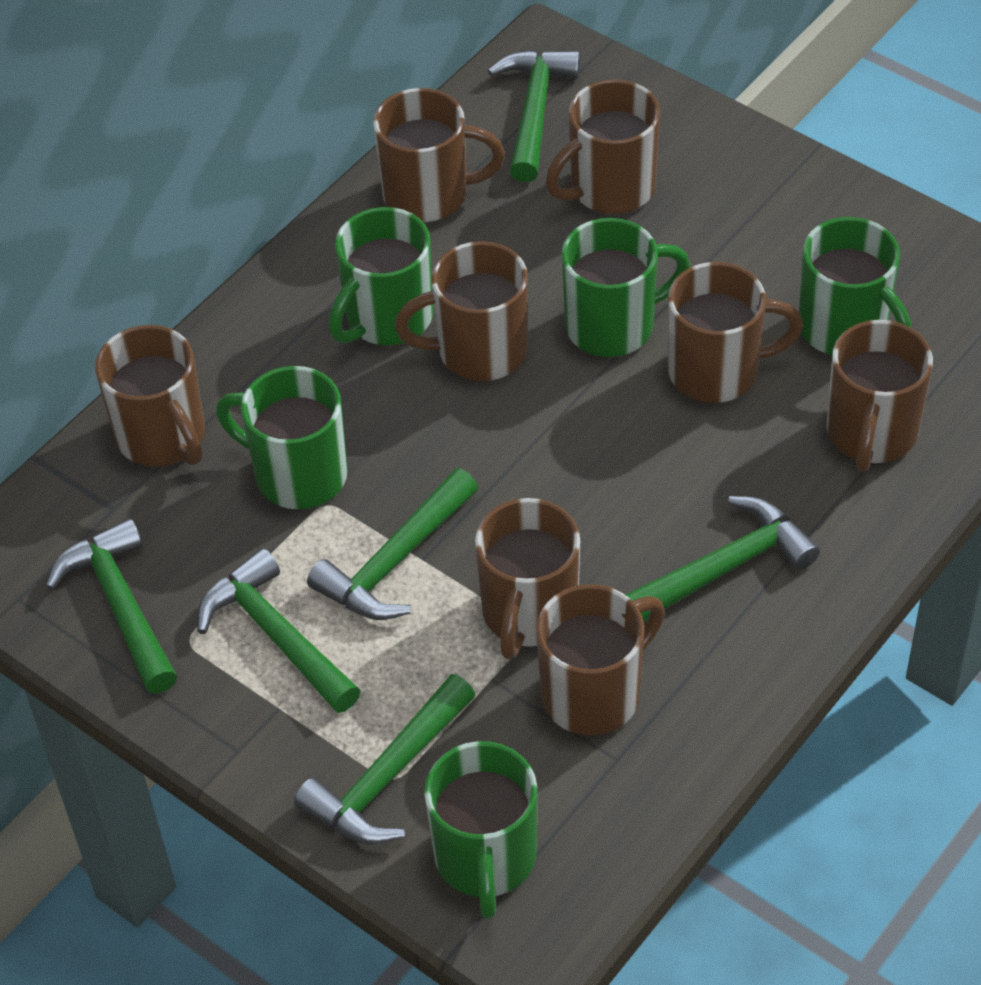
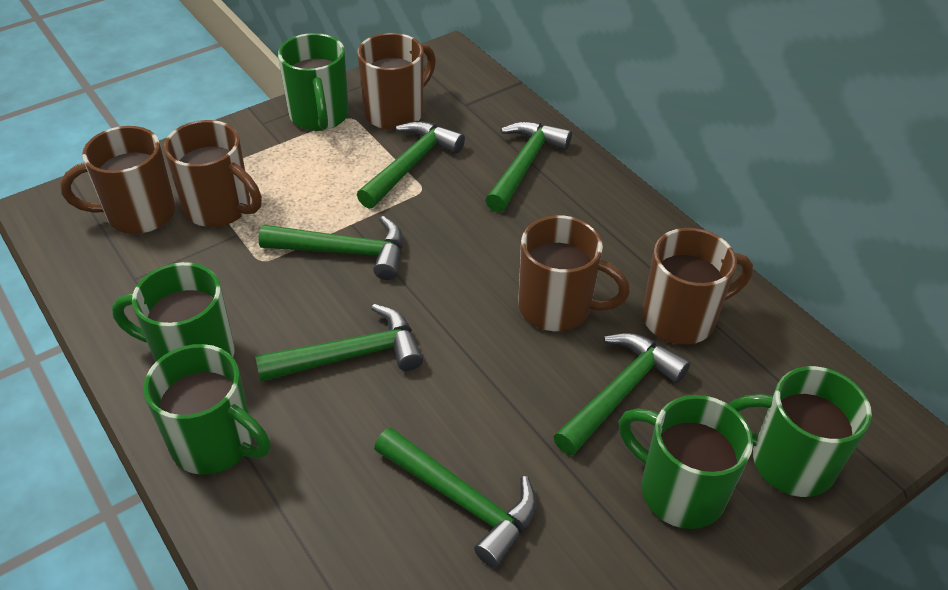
brown mug: [95,325,205,467] [373,88,505,222] [395,241,528,381] [475,498,580,659] [536,584,665,736] [546,79,660,214] [668,262,803,403] [826,320,933,472] = 8 -> [61,126,175,234] [164,120,262,227] [357,33,436,130] [518,215,630,331] [642,228,753,345] = 5

